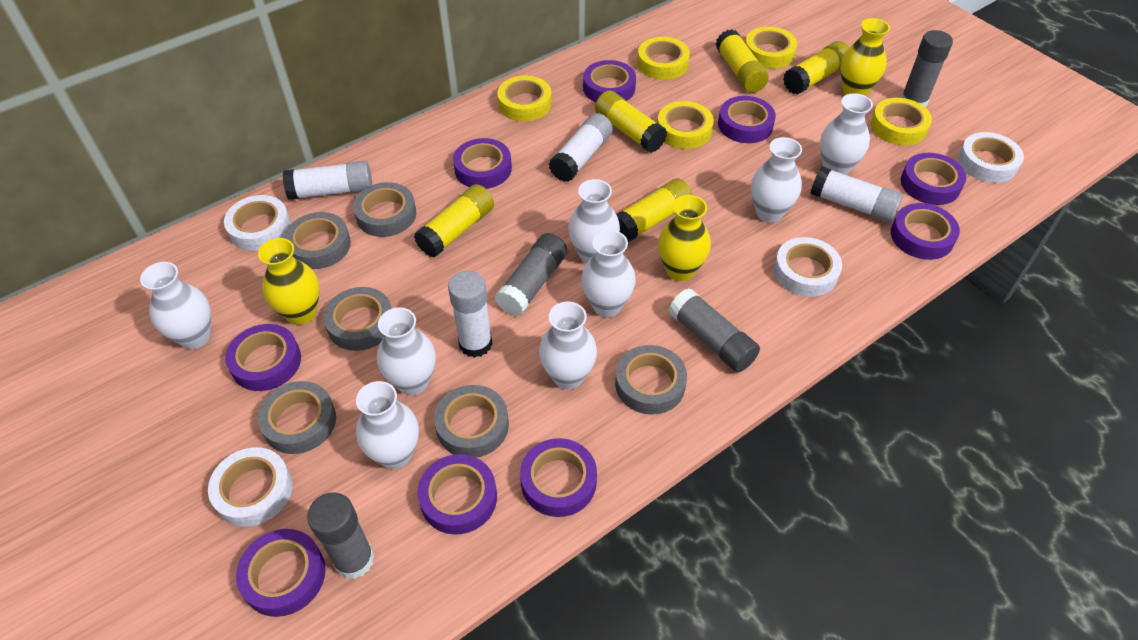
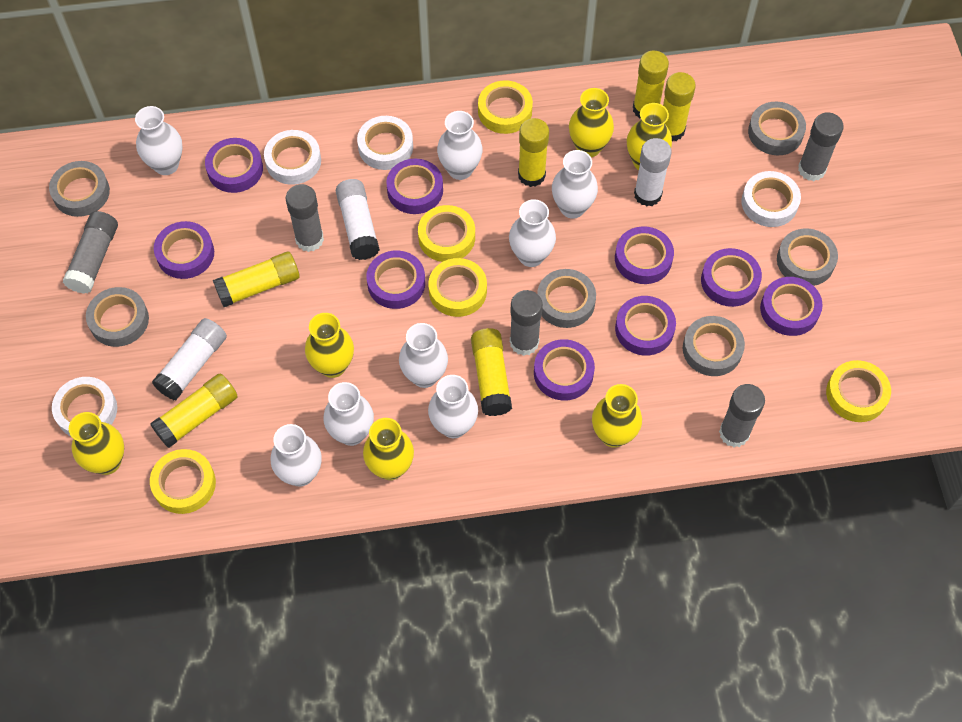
grey glue stick: [307,492,375,579] [495,233,567,316] [669,288,760,372] [901,30,953,107] = 4 -> [63,211,118,294] [285,184,324,252] [510,290,543,356] [719,384,765,447] [798,112,844,181] = 5
white glue stick: [283,161,372,200] [448,271,493,358] [549,113,613,182] [810,166,903,223] = 4 -> [152,318,227,400] [336,179,380,260] [634,138,672,206] = 3
yellow glue stick: [414,184,494,258] [595,91,667,153] [616,178,692,242] [716,29,769,93] [783,41,849,95] = 5 -> [150,374,238,448] [213,252,300,307] [471,328,512,416] [518,118,549,187] [633,51,669,119] [663,72,696,141] = 6
yellow vase: [258,238,320,325] [658,195,711,281] [841,18,890,96] = 3 -> [69,412,124,475] [305,313,354,378] [363,418,414,480] [569,88,614,157] [592,384,642,448] [627,103,672,170] = 6

